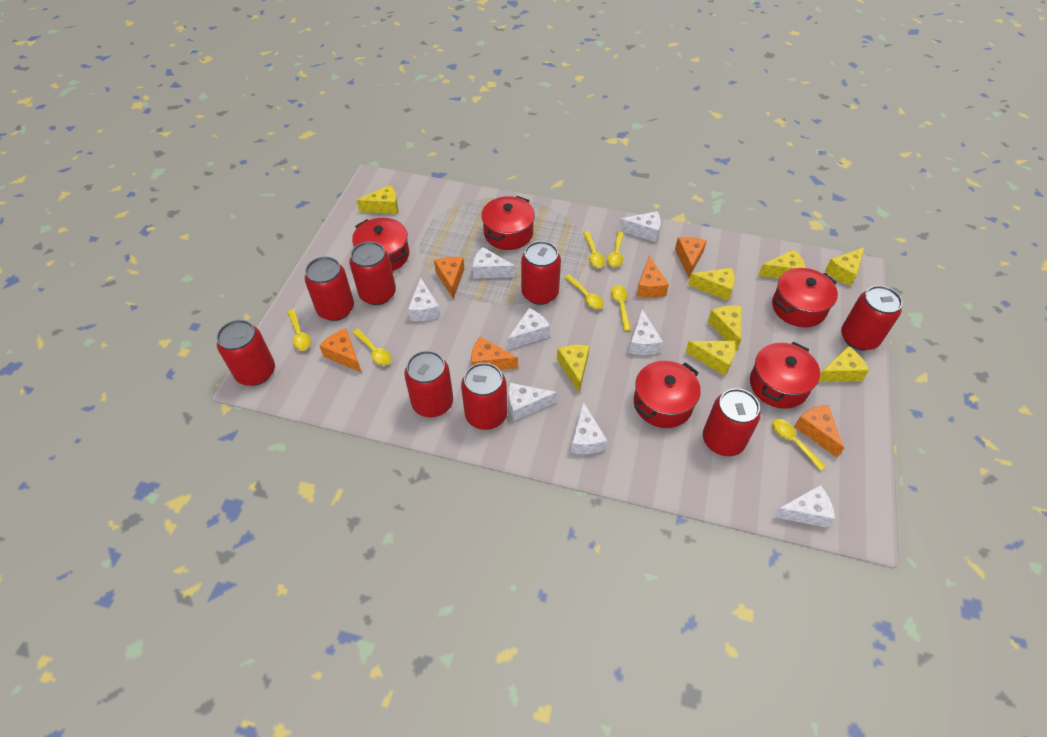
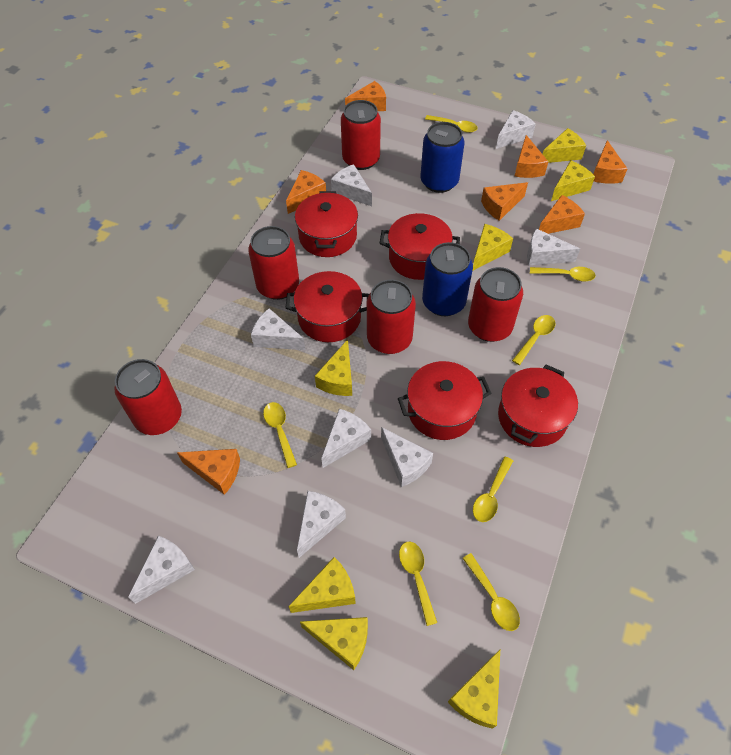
blue can: none = 0 -> [420,122,465,193] [422,242,473,316] = 2
orange cheese: [319,328,362,373] [434,257,464,299] [471,337,518,370] [637,256,669,298] [675,237,707,278] [794,405,844,458] = 6 -> [177,449,240,495] [286,170,326,214] [345,81,386,111] [481,182,528,221] [515,135,548,178] [539,195,585,234] [593,140,628,184] = 7
red can: [217,320,275,386] [304,257,354,321] [349,241,396,305] [404,351,453,417] [461,363,507,430] [521,241,561,305] [703,388,761,456] [841,286,903,351] = 8 -> [114,359,182,435] [248,226,299,300] [341,100,381,170] [367,279,416,354] [468,267,523,342] = 5
yellow cheese: [357,185,398,214] [557,345,590,392] [685,341,735,376] [688,268,735,301] [708,306,741,352] [758,249,806,279] [819,346,869,382] [825,247,864,286] = 8 -> [288,557,356,613] [300,617,368,670] [315,339,352,396] [448,650,500,729] [473,224,513,270] [543,128,586,163] [551,160,595,201] = 7

